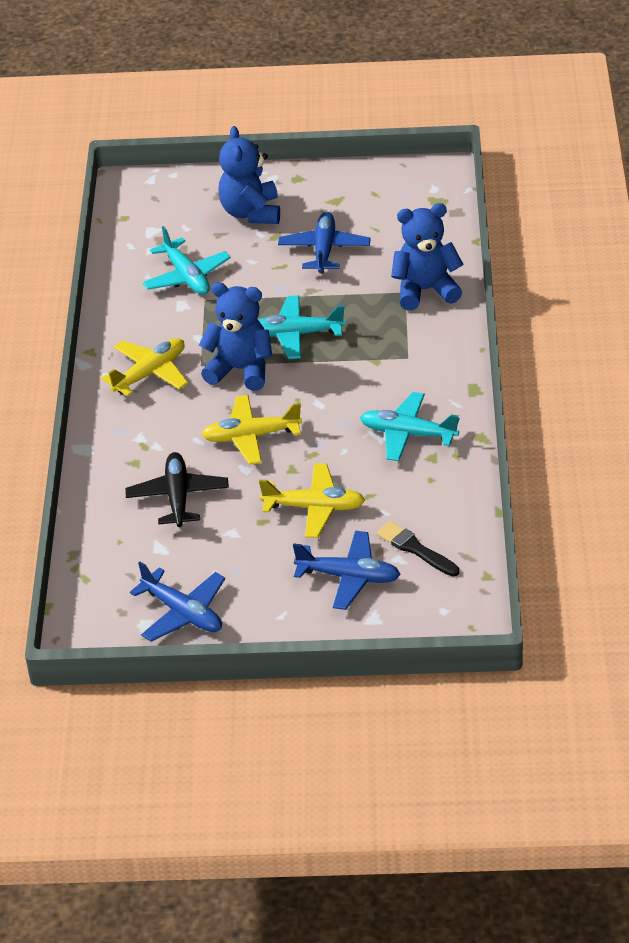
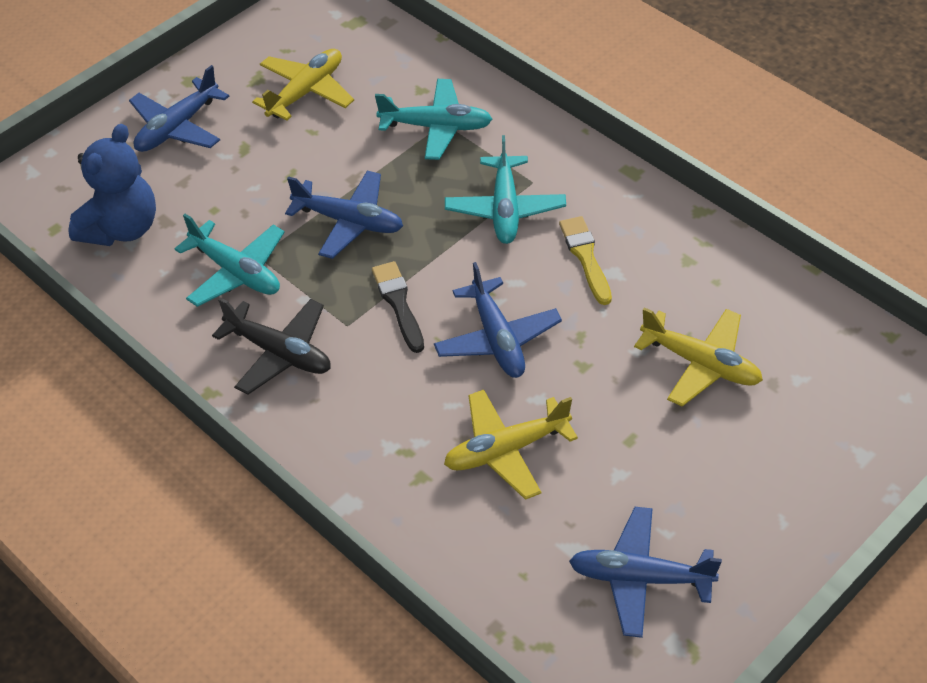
blue plane: [130,562,225,642] [278,212,371,274] [293,531,401,610] = 3 -> [129,65,230,152] [285,170,403,259] [434,262,562,378] [569,507,722,638] = 4
blue teddy bear: [199,282,272,391] [218,126,280,224] [391,203,463,310] = 3 -> [68,124,156,246] = 1
yellow brush: none = 0 -> [559,216,612,305] = 1

